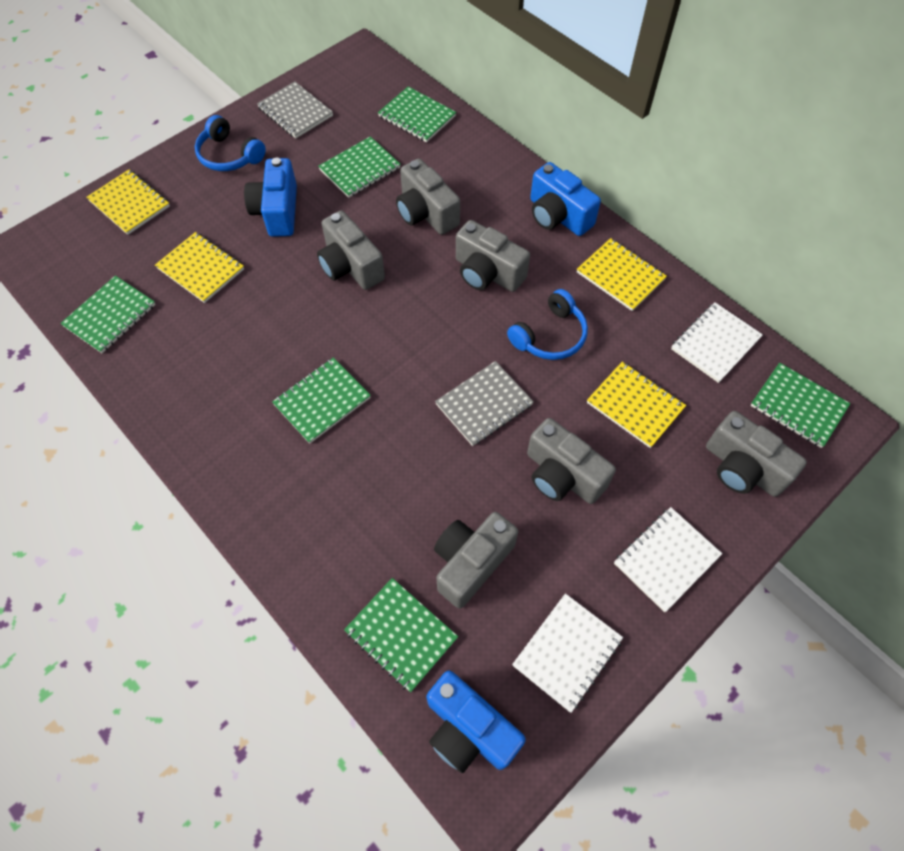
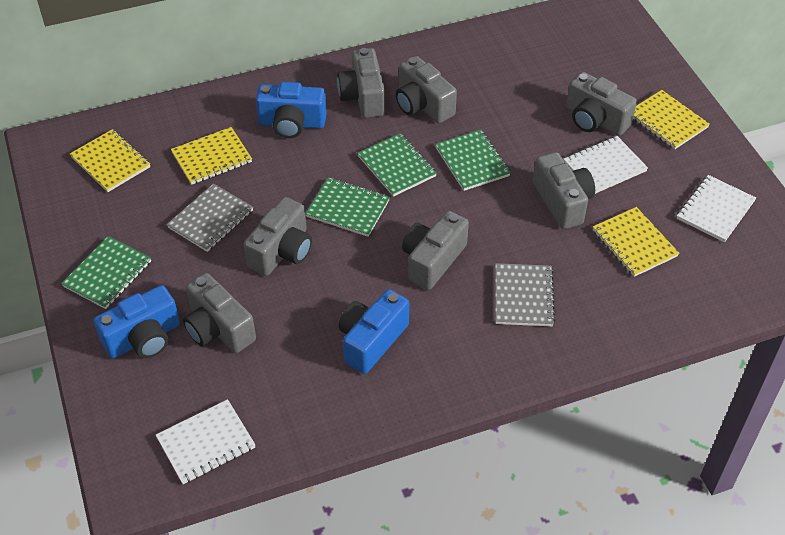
blue headphones: [195,115,266,171] [507,289,588,360] = 2 -> none = 0
green notebook: [60,276,156,353] [272,357,371,444] [318,136,401,198] [344,578,458,692] [378,87,456,142] [750,363,851,448] = 6 -> [61,236,151,309] [305,177,390,237] [357,133,437,197] [435,129,511,191] = 4
grey camera: [317,210,385,290] [396,158,460,235] [434,512,518,608] [456,220,530,292] [527,418,616,504] [706,411,807,497] = 6 -> [183,273,256,353] [244,197,312,276] [337,48,385,118] [396,56,457,123] [402,211,469,290] [533,152,595,229] [566,72,637,136] = 7

